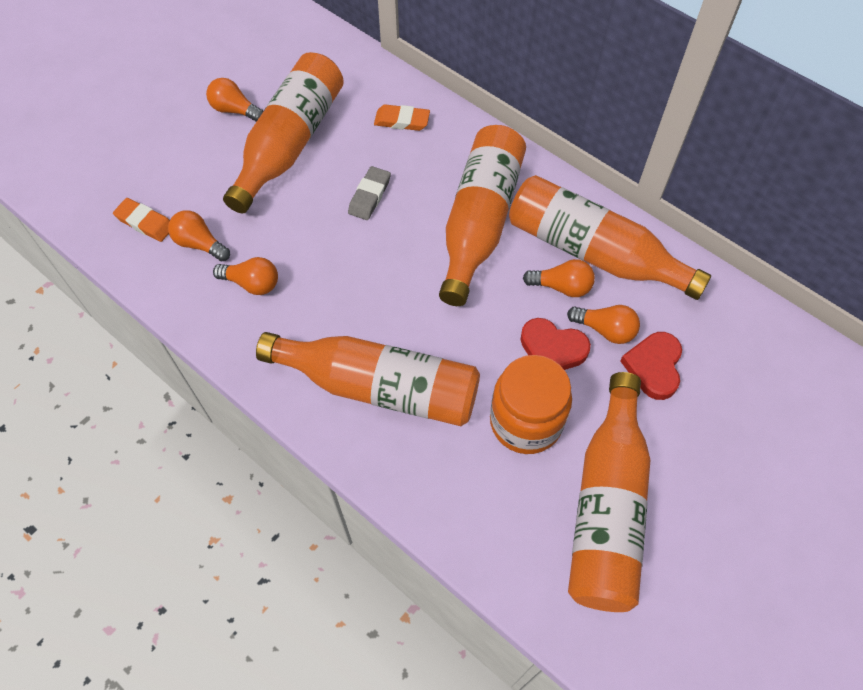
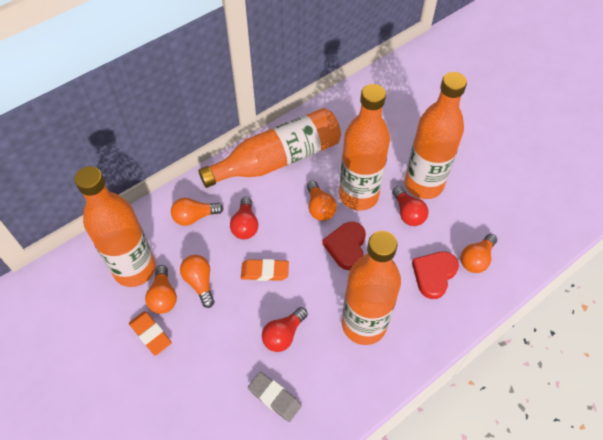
orange jar: [490,355,572,454] = 1 -> none = 0
red light bulb: none = 0 -> [230,197,258,239] [262,307,308,352] [392,186,429,226] = 3

